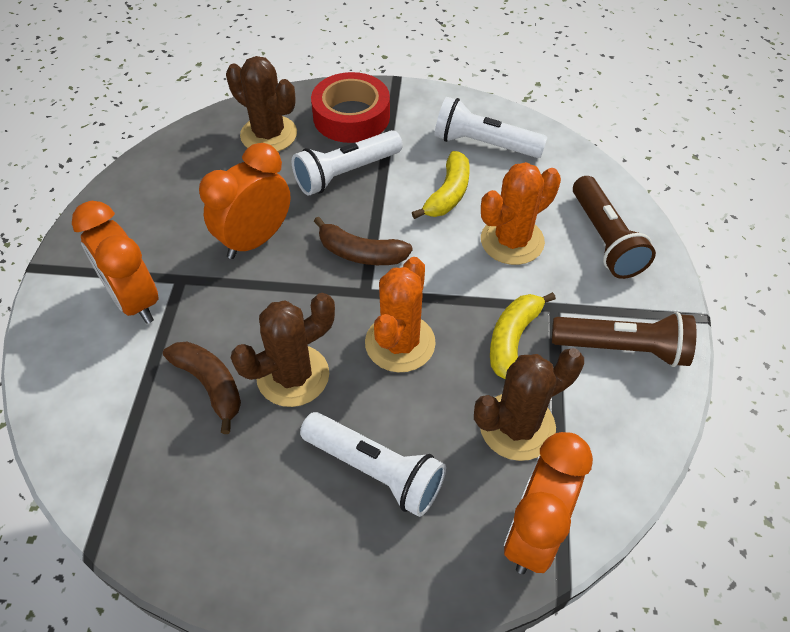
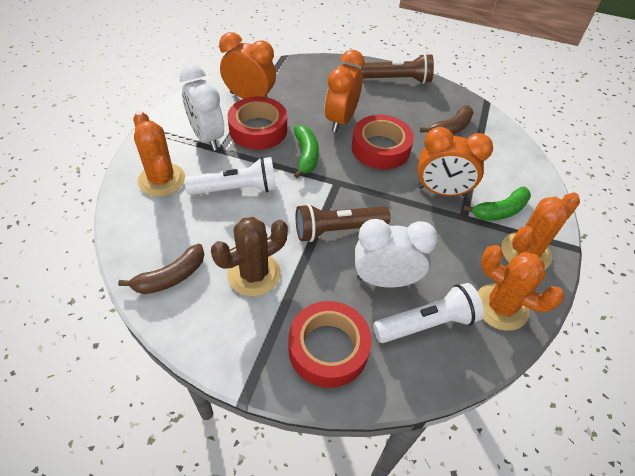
brown cactus: [226,56,297,152] [231,293,335,407] [474,348,584,461] = 3 -> [211,217,288,296] = 1
green banana: none = 0 -> [294,125,319,178] [463,186,531,221] = 2
orange cactus: [365,257,436,372] [481,162,561,265] = 2 -> [133,111,185,197] [477,245,564,331] [501,193,580,269] = 3
red tape: [311,72,390,143] = 1 -> [228,96,287,150] [288,301,372,388] [352,115,414,170] = 3
white clock: none = 0 -> [179,64,224,151] [355,219,438,287] = 2
white flashlight: [292,130,403,196] [300,412,446,517] [435,97,547,158] = 3 -> [185,157,276,195] [373,283,484,343] = 2
yellow banana: [412,151,470,219] [490,292,556,379] = 2 -> none = 0

